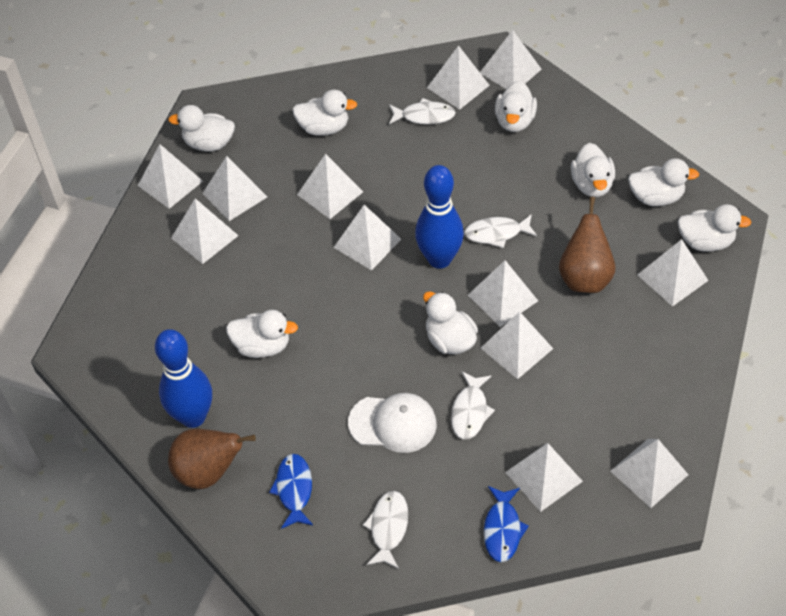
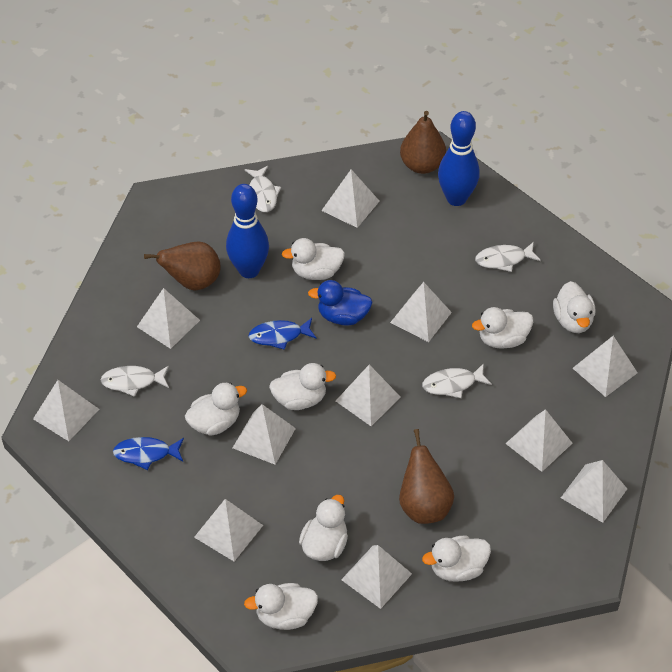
blue duck: none = 0 -> [308,280,373,326] = 1
brown pear: [168,429,256,489] [559,197,615,293] = 2 -> [144,242,221,290] [399,429,454,524] [400,111,446,174] = 3
white cap: [348,393,437,453] = 1 -> none = 0
white pyramid: [138,144,203,209] [171,198,239,264] [202,156,267,221] [297,154,363,219] [333,205,401,271] [427,45,490,110] [468,260,538,327] [480,30,542,89] [481,311,553,379] [505,443,583,512] [610,439,689,508] [637,239,709,307] = 12 -> [33,380,99,441] [137,288,200,349] [194,499,263,561] [233,404,296,465] [321,169,380,228] [336,365,401,426] [341,545,412,609] [390,282,452,342] [505,409,573,472] [561,460,627,523] [573,336,638,397] = 11

